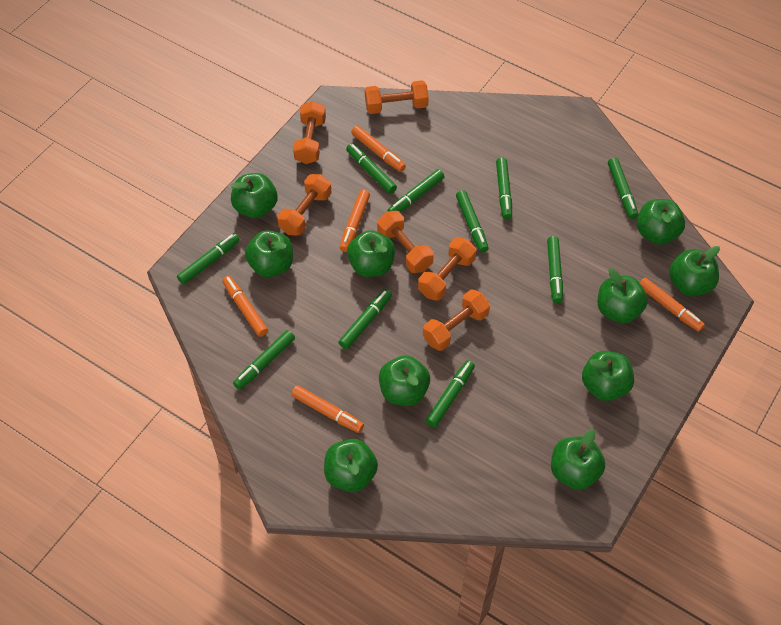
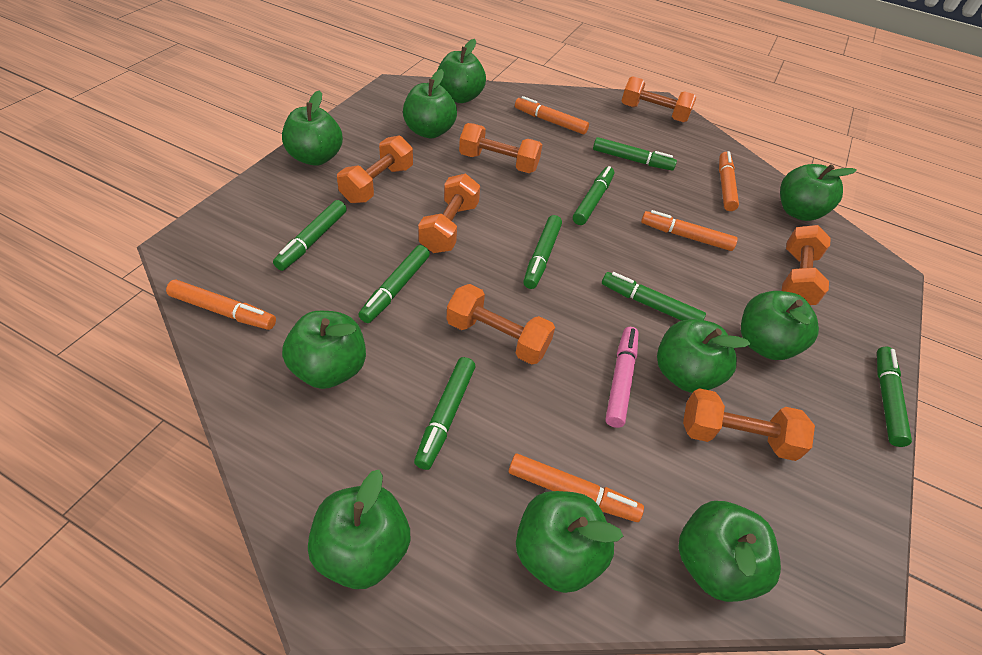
green marker: [177,233,240,285] [233,330,295,390] [338,289,392,349] [346,143,397,194] [387,169,444,212] [426,360,475,428] [456,190,489,253] [496,158,512,220] [547,236,563,303] [608,158,638,219] = 10 -> [273,200,347,271] [358,245,430,323] [414,357,475,470] [523,215,562,289] [573,166,614,225] [593,137,677,170] [602,272,706,321] [877,347,912,447] = 8
orange dumbbell: [277,174,332,236] [293,101,326,164] [365,80,429,114] [377,211,434,273] [418,237,476,301] [423,289,490,351] = 6 -> [337,135,413,203] [418,174,480,253] [447,284,555,365] [459,123,542,173] [622,76,696,123] [683,388,815,461] [782,225,830,305] = 7
pink marker: none = 0 -> [605,327,639,428] = 1

